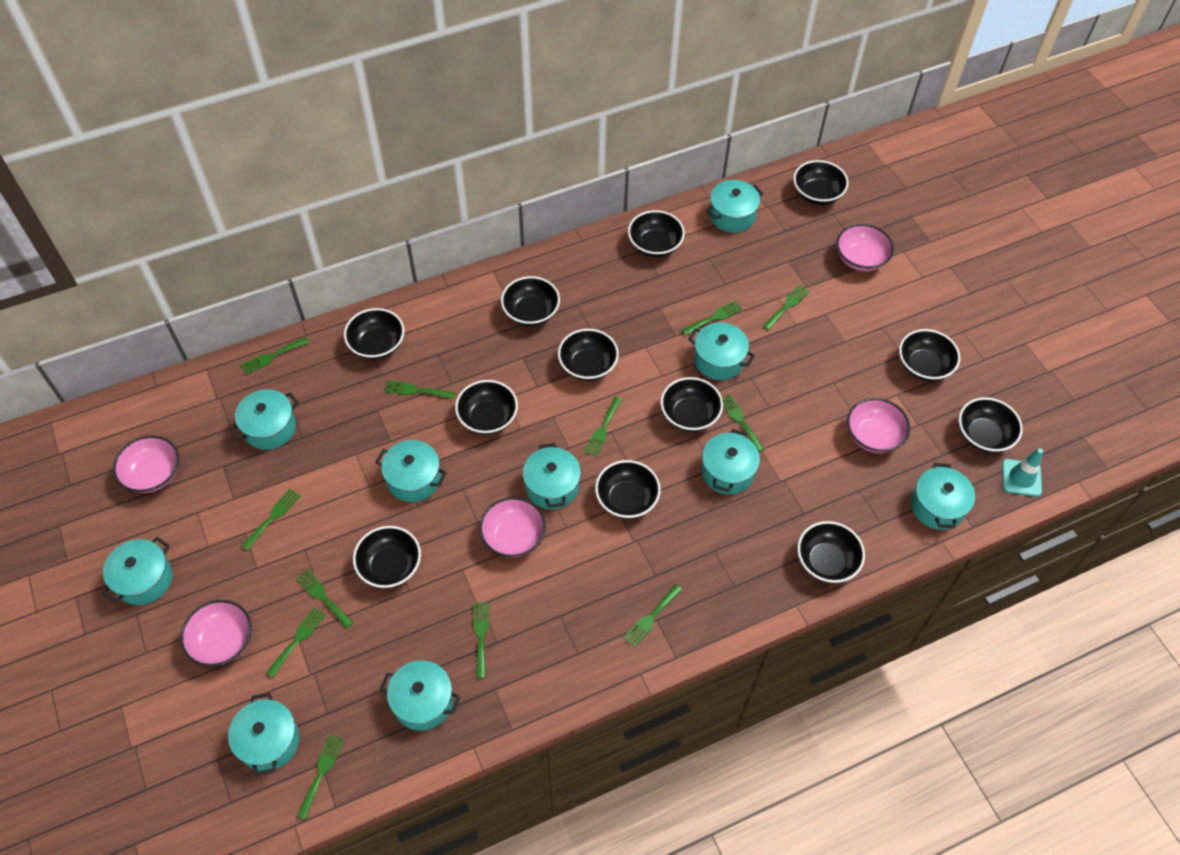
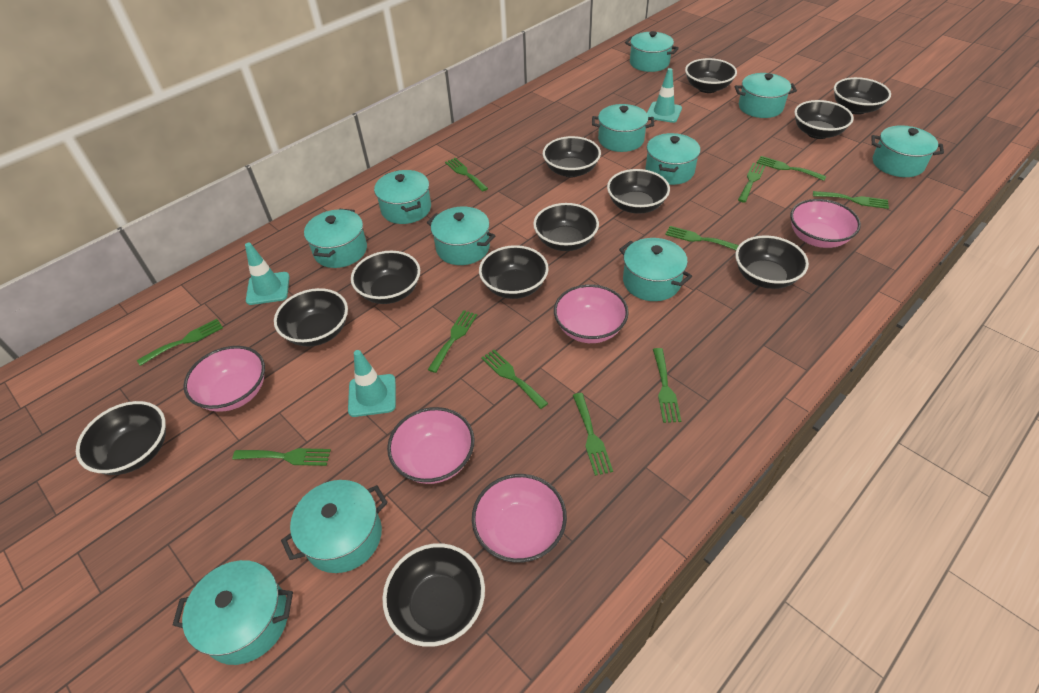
green fork: [241,337,309,374] [242,489,300,550] [266,607,326,678] [296,569,353,629] [297,735,344,820] [384,380,455,399] [473,602,489,678] [584,396,622,457] [623,584,682,648] [682,301,743,336] [722,394,764,452] [763,284,810,330] = 12 -> [137,319,223,366] [232,448,331,466] [428,310,477,373] [445,158,488,192] [481,350,548,409] [573,393,613,476] [653,348,681,423] [665,226,739,250] [738,163,765,202] [756,156,827,181] [813,191,889,209] = 11
turquoise pot: [102,537,173,605] [228,693,299,776] [230,389,299,450] [376,440,447,502] [380,660,461,731] [523,443,581,510] [688,322,755,380] [701,429,760,494] [706,180,764,233] [911,463,975,530] = 10 -> [173,560,293,665] [281,480,388,573] [304,209,367,268] [374,170,431,224] [427,207,495,265] [592,104,654,152] [619,238,692,301] [625,31,679,72] [646,133,701,185] [735,73,797,118] [871,125,944,177] = 11
turquoise traffic cone: [1002,448,1043,497] = 1 -> [245,243,290,305] [348,350,396,417] [647,68,682,123] = 3

